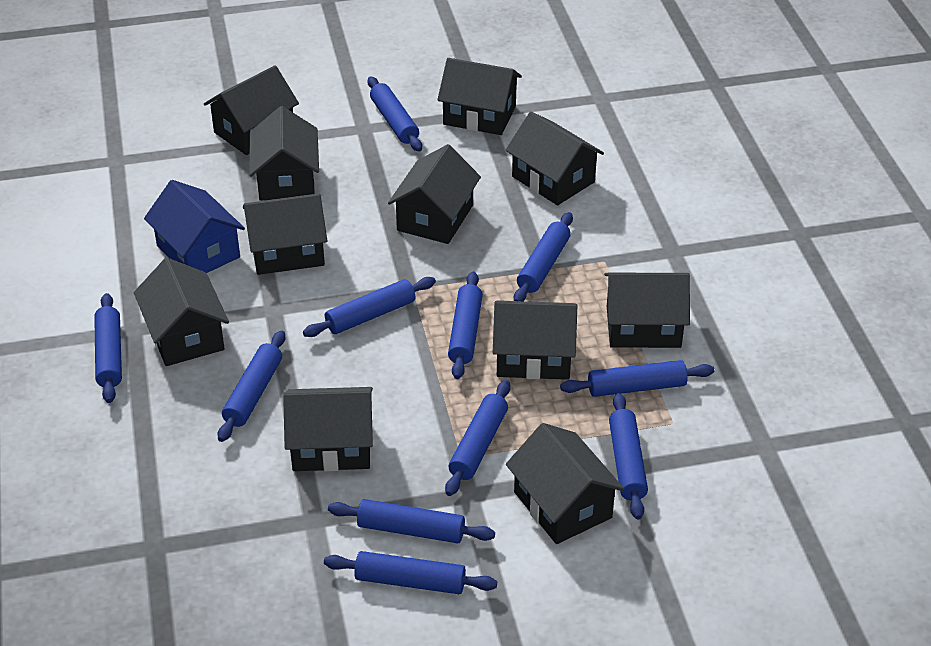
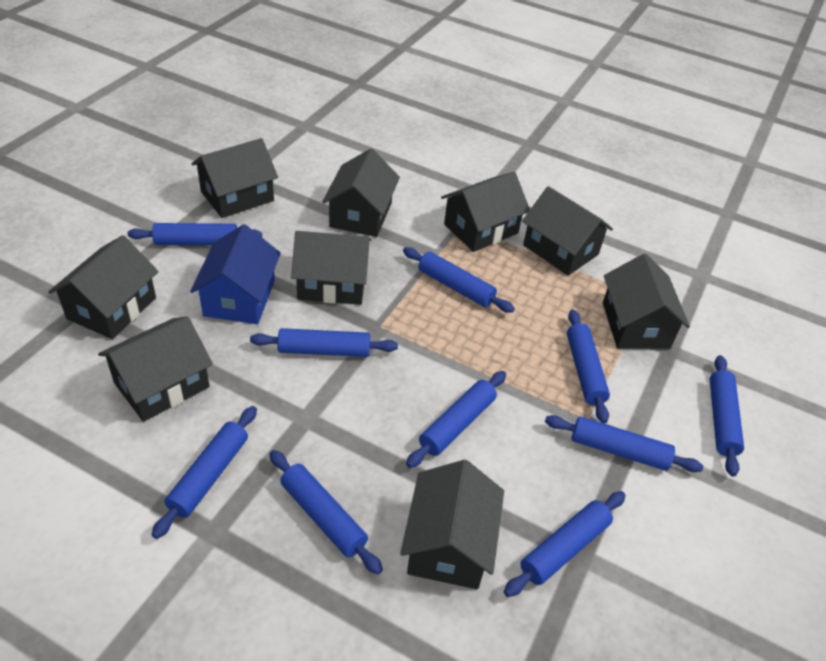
black house: [134,258,229,366] [204,65,299,155] [243,194,327,275] [249,106,319,201] [283,387,373,471] [388,144,481,244] [437,58,522,135] [493,300,577,380] [505,112,604,205] [506,423,625,544] [604,273,690,348] = 11 -> [48,235,159,339] [98,316,213,422] [191,138,278,218] [291,231,371,305] [322,148,400,237] [400,460,504,589] [441,171,530,252] [522,186,613,276] [603,253,690,349] = 9
blue rolling pin: [94,293,122,403] [218,330,285,442] [303,277,436,337] [324,551,497,594] [328,499,495,543] [367,77,422,152] [445,380,510,496] [448,272,483,379] [514,212,573,301] [560,360,714,397] [609,393,648,519] = 11 -> [128,223,262,245] [152,406,257,539] [250,328,398,357] [269,450,383,574] [403,247,515,313] [406,371,506,468] [504,491,626,597] [545,415,703,472] [567,310,610,423] [710,355,744,477] = 10

